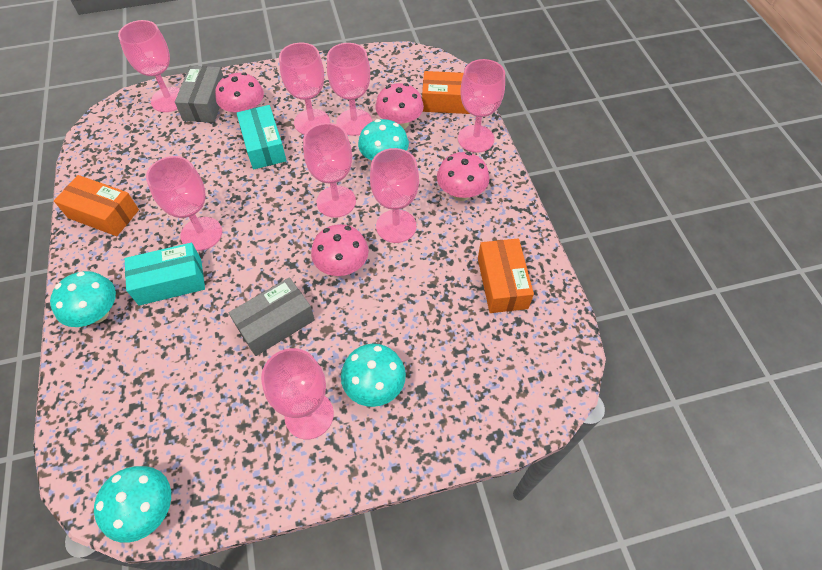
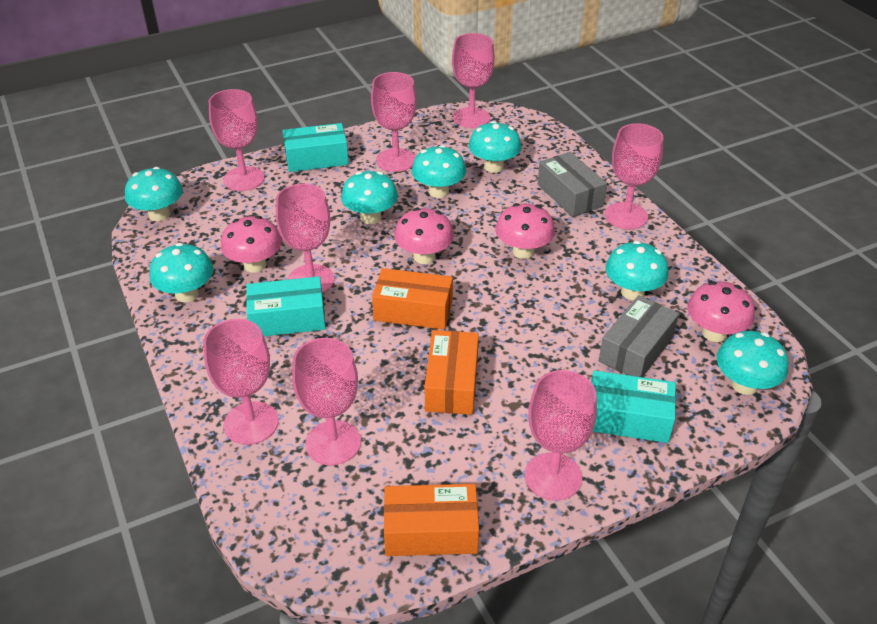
turquoise box: [125,243,205,306] [237,105,287,169] = 2 -> [246,276,326,336] [283,123,349,172] [591,371,676,443] = 3
turquoise mushroom: [50,271,116,327] [94,466,171,543] [341,344,406,407] [358,119,409,160] = 4 -> [125,167,183,221] [149,243,213,302] [341,171,398,224] [412,145,466,198] [469,121,522,173] [606,241,669,300] [717,331,788,395] = 7

